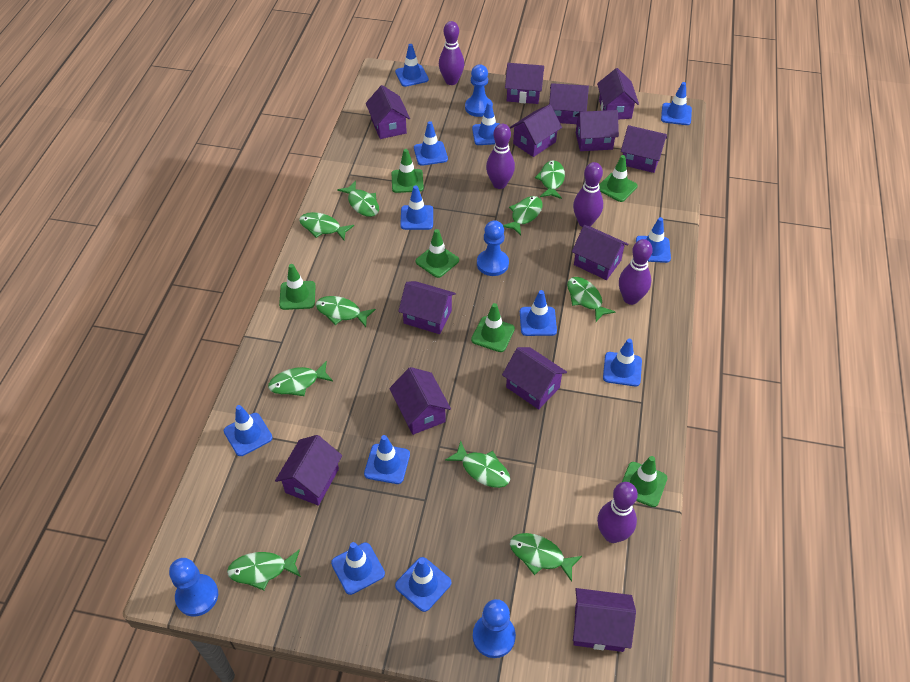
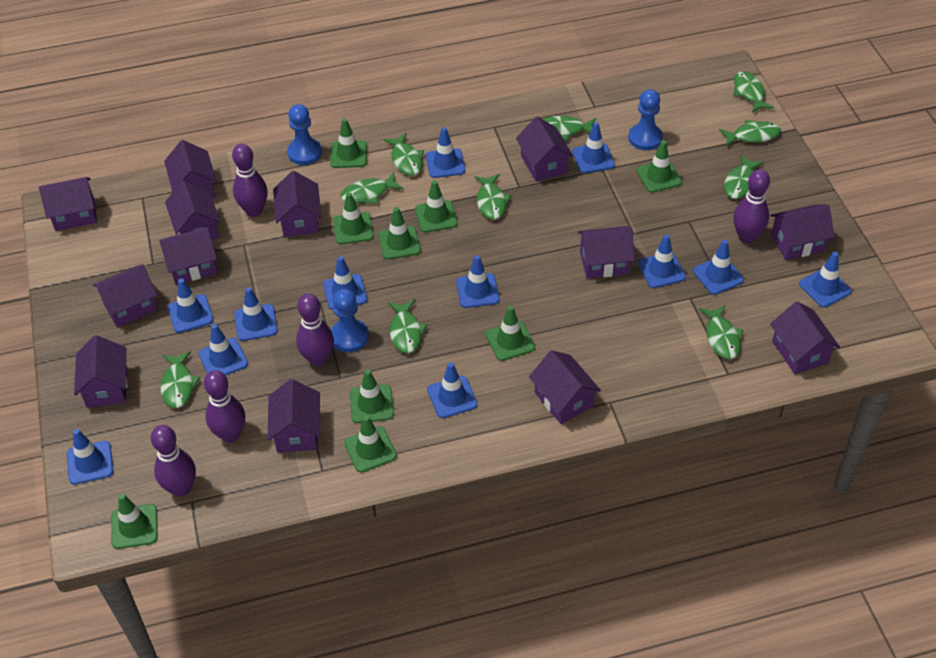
blue pawn: [169,558,218,616] [465,64,493,117] [473,599,516,658] [477,220,509,276] = 4 -> [287,104,322,165] [331,289,369,352] [628,89,663,150] = 3
green traffic cone: [279,264,316,310] [391,149,424,193] [416,229,459,278] [471,303,515,352] [599,155,638,202] [622,456,667,507] = 6 -> [111,494,158,549] [330,118,367,168] [333,192,374,244] [344,415,397,473] [350,369,394,423] [378,207,421,259] [415,180,458,232] [486,306,535,361] [637,140,682,193] = 9

